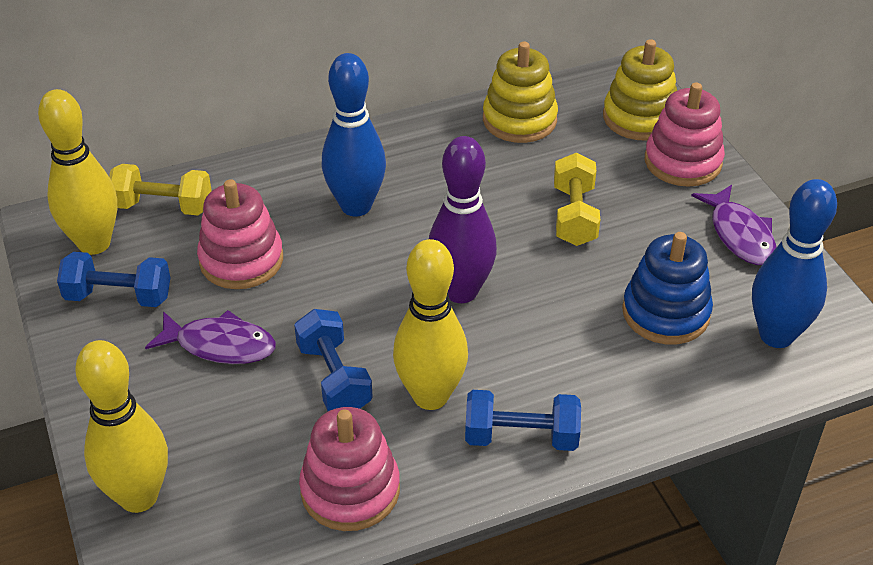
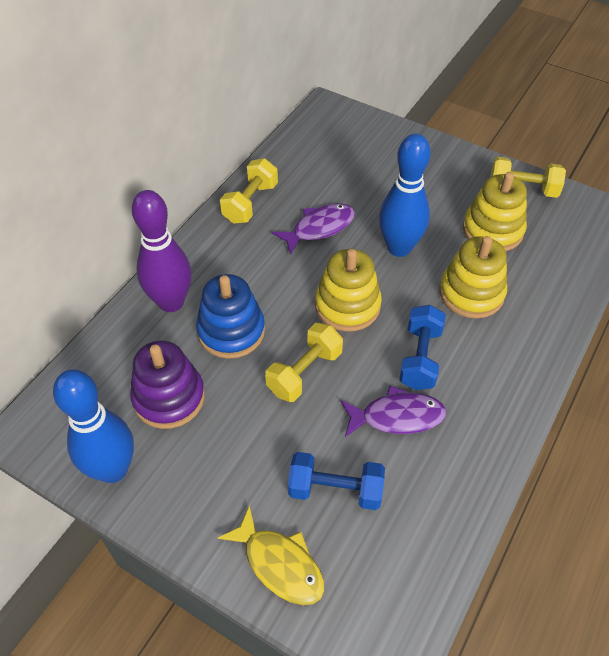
blue dumbbell: [57,252,170,307] [294,309,373,411] [465,390,581,451] = 3 -> [288,452,385,510] [399,305,446,390] = 2
pink stacking toy: [197,179,283,289] [299,407,400,531] [645,83,725,187] = 3 -> none = 0
purple stacking toy: none = 0 -> [130,341,205,429] = 1
yellow bowling pin: [38,89,117,255] [75,340,168,513] [393,239,468,410] = 3 -> none = 0
yellow dumbbell: [109,164,211,215] [554,153,600,246] = 2 -> [220,158,278,224] [265,323,343,402] [491,157,566,198] = 3
yellow fish: none = 0 -> [218,505,324,605] = 1
yellow stacking toy: [483,42,558,143] [603,39,677,141] = 2 -> [315,249,382,332] [440,236,507,319] [463,172,527,251] = 3

